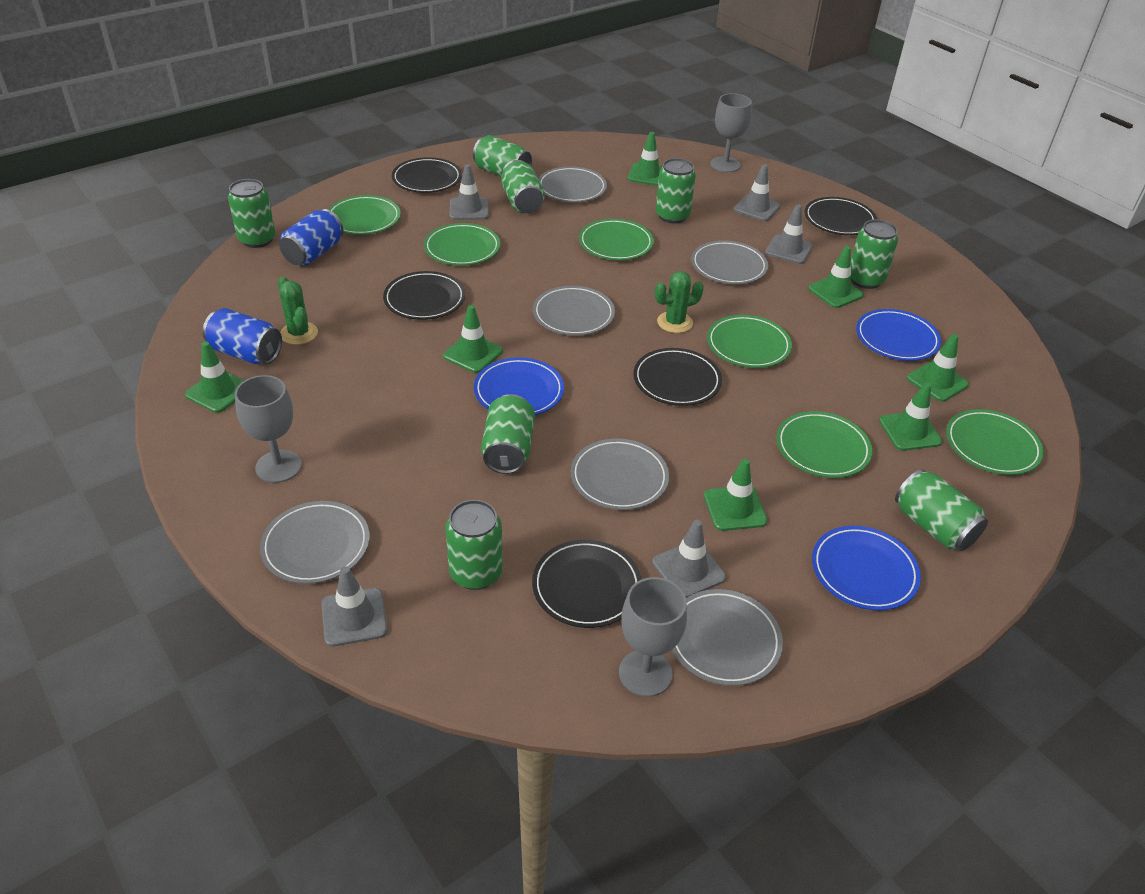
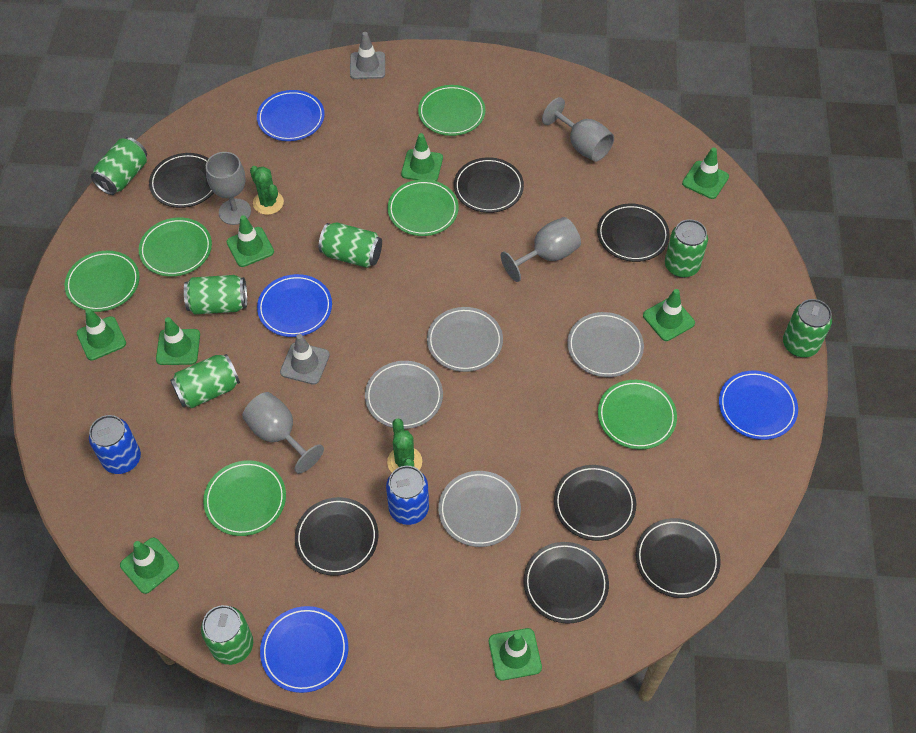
black plate: [383,271,466,320] [392,157,462,193] [532,540,642,628] [633,348,722,406] [805,197,877,235] = 5 -> [149,153,214,208] [295,497,378,576] [454,157,524,213] [523,542,609,624] [554,465,636,541] [597,204,670,262] [635,518,721,598] = 7
blue plate: [474,357,564,415] [812,526,921,610] [856,309,941,361] = 3 -> [257,90,324,141] [257,274,332,337] [260,606,348,693] [719,370,798,440] = 4
green can: [228,179,276,248] [445,500,503,590] [473,135,532,176] [481,394,535,474] [501,160,545,213] [655,158,696,224] [851,219,898,289] [895,469,988,551] = 8 -> [91,137,147,195] [170,354,240,408] [184,275,247,315] [201,605,253,665] [319,222,382,268] [665,219,708,278] [783,299,832,357] = 7
green traffic cone: [185,342,244,413] [443,305,503,373] [627,132,663,186] [704,459,768,531] [808,246,864,308] [879,383,942,451] [907,334,969,402] = 7 -> [77,309,126,361] [120,537,179,594] [156,317,200,365] [227,215,274,267] [401,133,443,181] [489,628,542,681] [643,289,695,341] [682,147,729,199] = 8
grey goblet: [235,375,302,483] [619,577,687,697] [711,93,752,172] = 3 -> [206,152,251,225] [242,392,324,474] [501,217,581,282] [542,97,614,162] = 4
grey plate: [260,501,370,584] [533,286,615,336] [539,166,607,202] [571,439,669,510] [672,589,783,686] [691,240,768,284] = 6 -> [365,361,443,429] [427,307,503,372] [438,471,521,547] [567,312,644,377] = 4
grey traffic cone: [321,566,387,647] [450,164,489,220] [652,520,726,598] [733,164,780,221] [765,205,813,264] = 5 -> [280,334,330,385] [350,32,385,79] = 2

